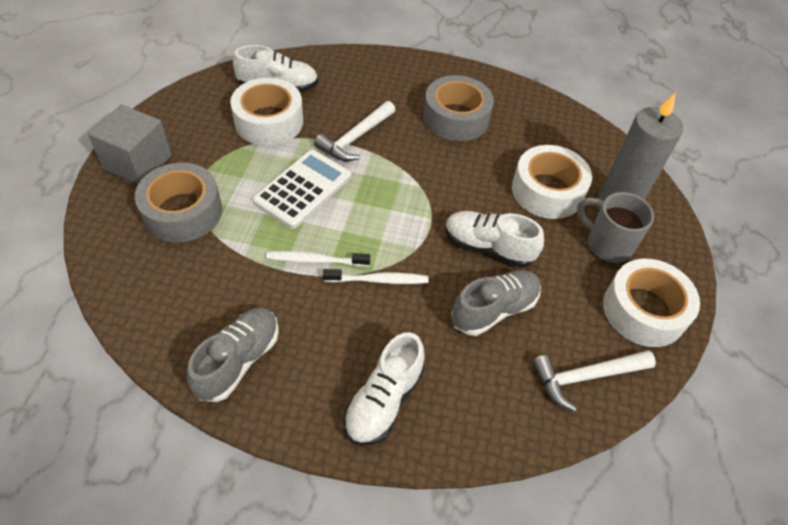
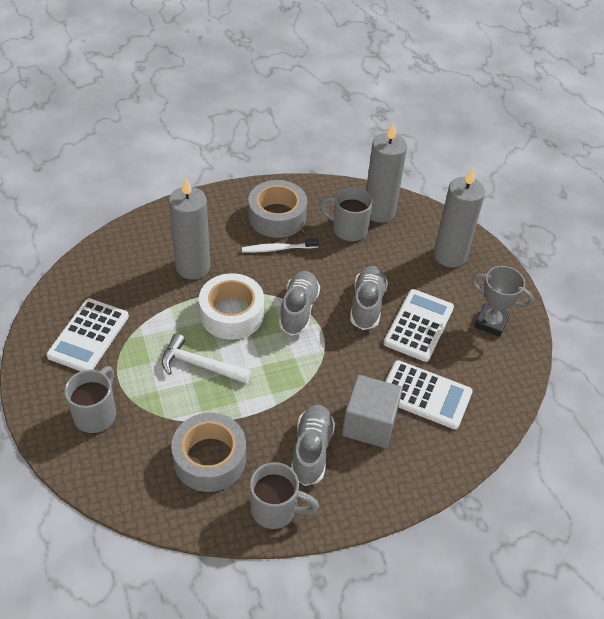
grey candle: [597,93,683,211] = 1 -> [169,177,210,279] [366,122,407,222] [434,167,485,267] = 3
grey mug: [577,192,654,263] = 1 -> [64,366,116,433] [250,462,319,529] [319,187,373,241] = 3
grey shoe: [187,308,279,402] [451,270,541,336] = 2 -> [279,271,320,336] [291,405,335,486] [350,266,388,330] = 3
grey trophy: none = 0 -> [472,266,534,337] = 1
white calculator: [253,150,351,229] = 1 -> [46,298,129,371] [384,289,454,362] [385,360,473,429] = 3
white hammer: [314,101,395,161] [532,350,656,412] = 2 -> [162,333,251,384] = 1
white shoe: [233,45,318,92] [344,332,425,446] [445,211,544,267] = 3 -> none = 0
white tape: [230,78,303,146] [512,145,592,219] [603,259,700,347] = 3 -> [199,273,264,340] = 1
white toothbrush: [266,251,370,266] [323,269,428,284] = 2 -> [242,238,319,253] = 1

